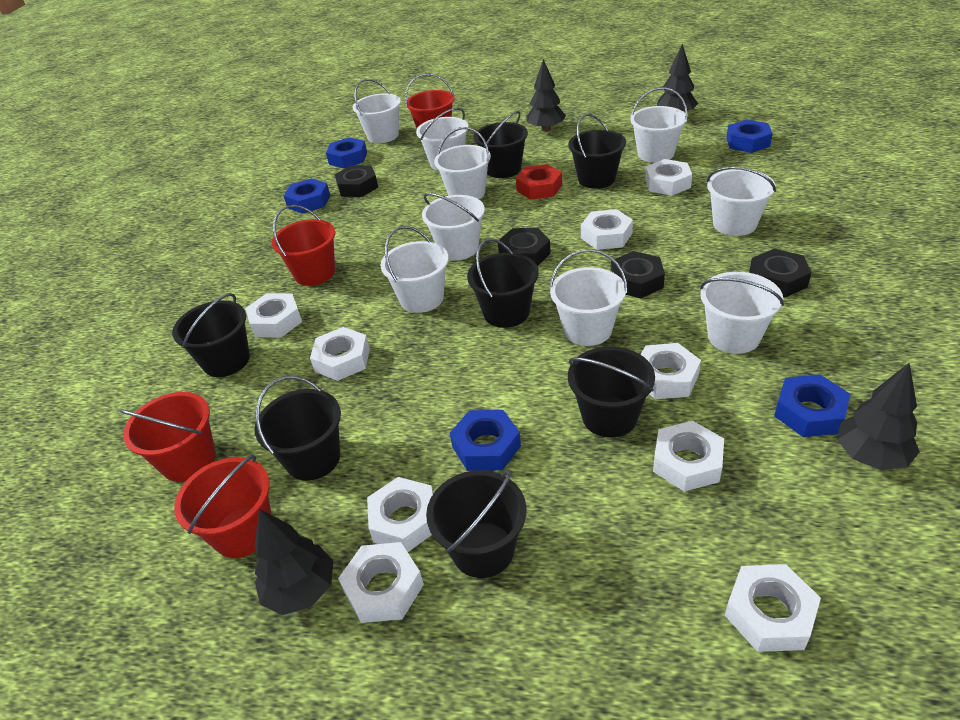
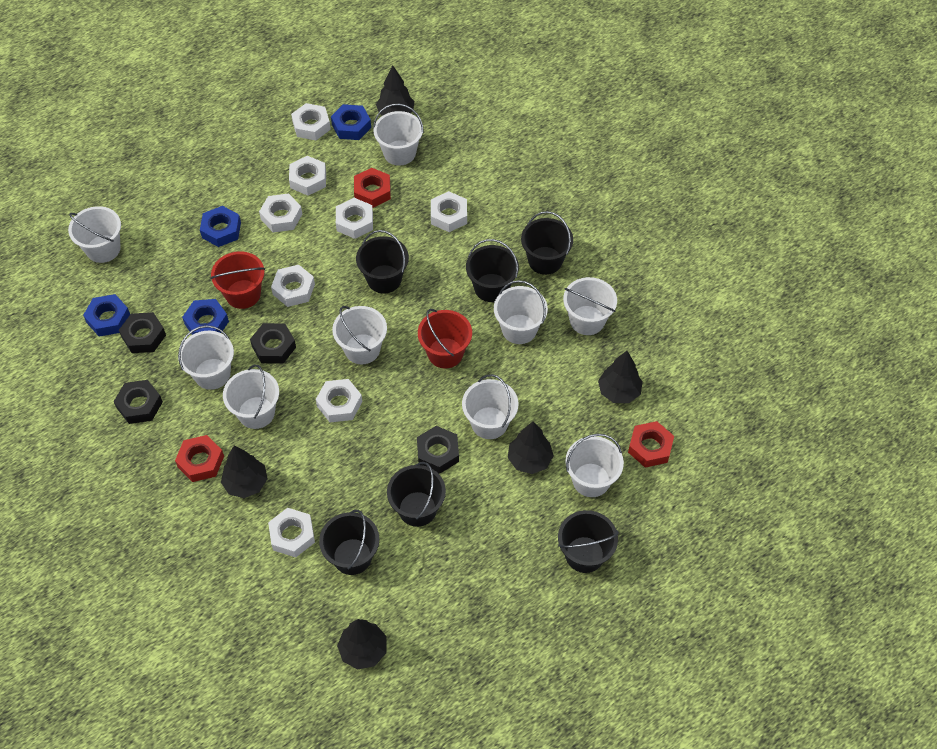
black bucket: [172,293,250,377] [255,376,341,481] [426,470,526,578] [467,238,539,328] [474,111,528,178] [568,114,626,189] [568,346,655,438] = 7 -> [319,510,379,575] [356,230,409,293] [387,462,446,527] [466,239,519,302] [521,211,573,275] [558,510,619,573] = 6
black tree: [255,509,334,615] [526,59,566,132] [657,44,698,111] [837,363,920,470] = 4 -> [221,446,268,498] [337,619,387,670] [376,65,414,116] [508,421,554,474] [598,351,643,403] = 5
blue nut: [284,178,330,214] [326,137,367,168] [450,410,521,471] [726,119,773,153] [774,374,850,437] = 5 -> [83,294,130,337] [182,299,229,335] [200,206,241,247] [331,104,371,140] = 4
red bucket: [120,392,216,482] [174,455,272,558] [272,205,335,286] [405,73,454,128] = 4 -> [210,251,265,309] [418,309,472,368] = 2
red nut: [516,164,562,200] = 1 -> [175,435,224,482] [354,168,391,208] [628,421,674,468] = 3
white nut: [245,293,302,337] [310,327,370,381] [338,542,424,623] [367,477,433,552] [581,209,633,250] [641,343,701,399] [645,159,692,196] [653,420,724,492] [725,564,821,652] = 9 -> [259,193,302,232] [268,508,315,557] [271,265,315,307] [289,156,326,196] [291,103,331,140] [316,379,362,422] [336,198,373,239] [431,191,467,232] = 8

